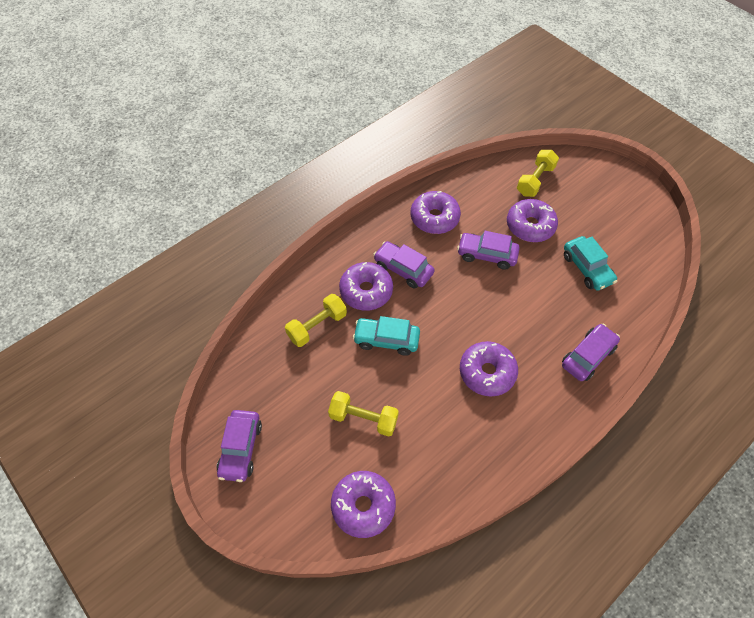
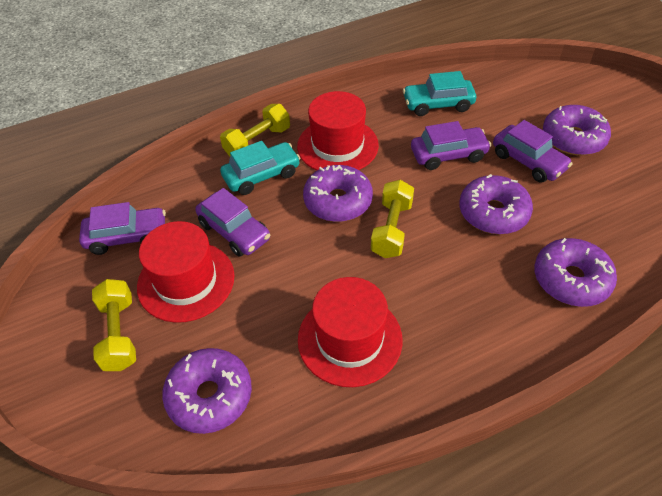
red hat: none = 0 -> [137,221,235,323] [297,91,379,171] [298,277,403,387] = 3

